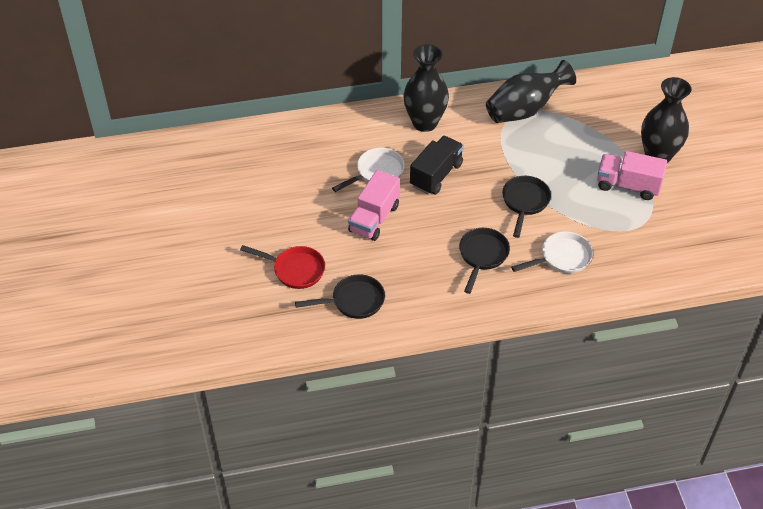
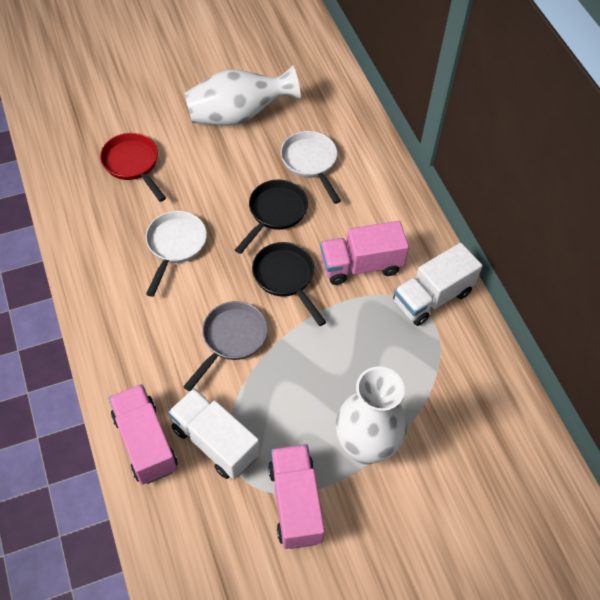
black pan: [295,274,385,319] [459,228,510,294] [502,176,551,238] = 3 -> [235,180,308,254] [252,242,326,326] = 2
black truck: [410,136,464,195] = 1 -> none = 0
black vase: [403,44,449,132] [486,60,576,123] [641,77,691,163] = 3 -> none = 0
grey pan: none = 0 -> [183,301,268,391] = 1
pink truck: [348,170,400,241] [597,151,667,200] = 2 -> [109,384,177,485] [268,444,325,549] [320,221,409,285] = 3
white truck: none = 0 -> [168,388,260,480] [393,243,482,326] = 2
white vase: none = 0 -> [185,65,301,126] [336,366,407,465] = 2

